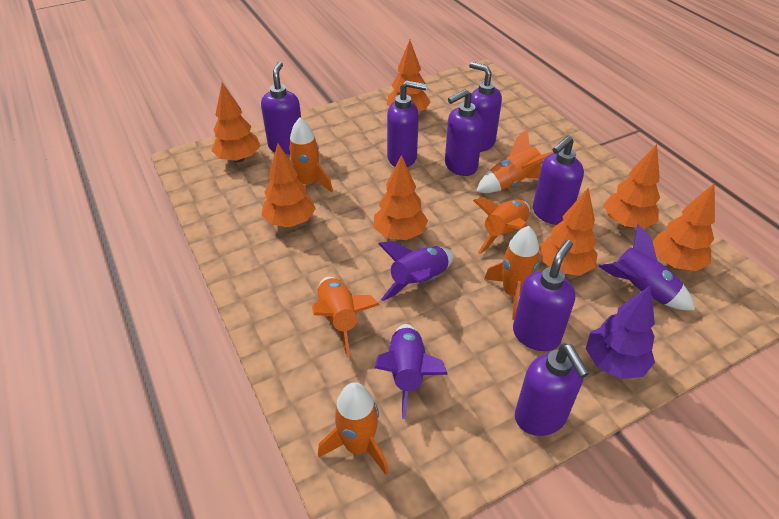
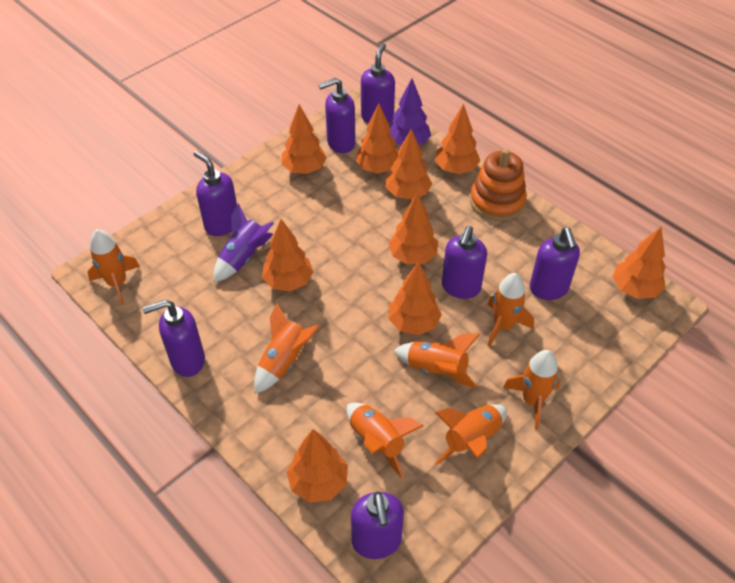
orange rocket: [289,118,333,193] [312,277,379,357] [318,383,389,475] [473,197,530,254] [476,129,554,193] [484,226,541,320] = 6 -> [87,229,140,305] [254,303,320,394] [346,403,423,478] [393,333,480,389] [435,404,507,465] [487,273,534,347] [503,350,560,430] = 7
orange stacking toy: none = 0 -> [470,148,527,221] = 1
orange tree: [211,82,260,162] [261,143,316,227] [374,155,428,240] [387,40,431,112] [539,188,598,276] [604,144,660,228] [652,183,715,271] = 7 -> [262,219,314,291] [281,104,327,174] [286,429,348,503] [355,104,398,174] [386,129,432,200] [388,193,438,264] [389,261,442,335] [435,104,480,174] [613,227,666,299] = 9
purple rocket: [374,324,448,419] [378,241,454,301] [598,224,695,310] = 3 -> [213,203,274,282] = 1

